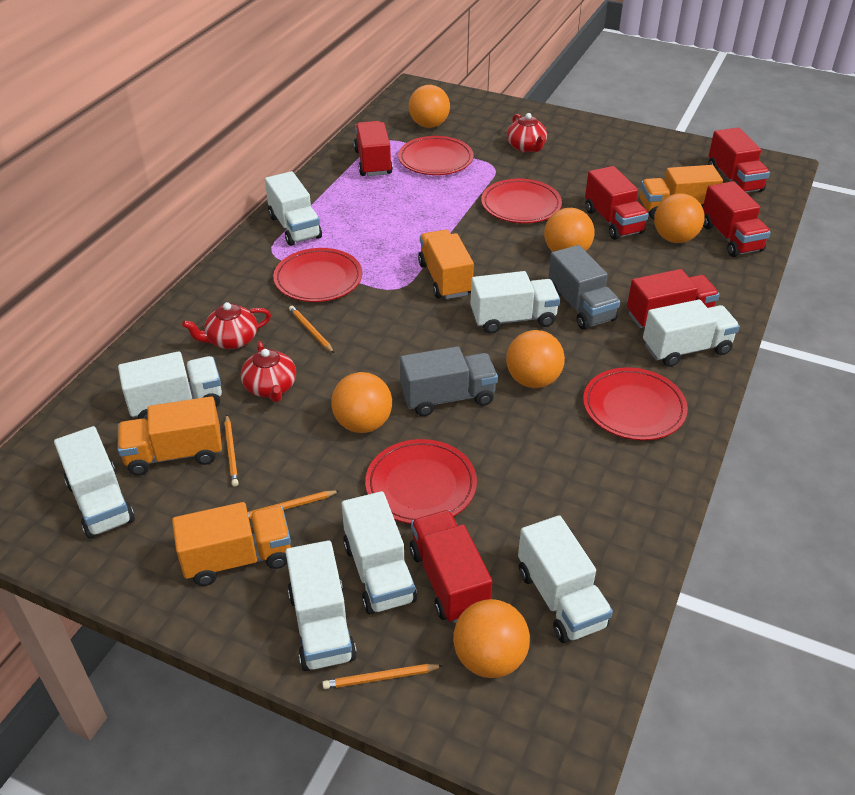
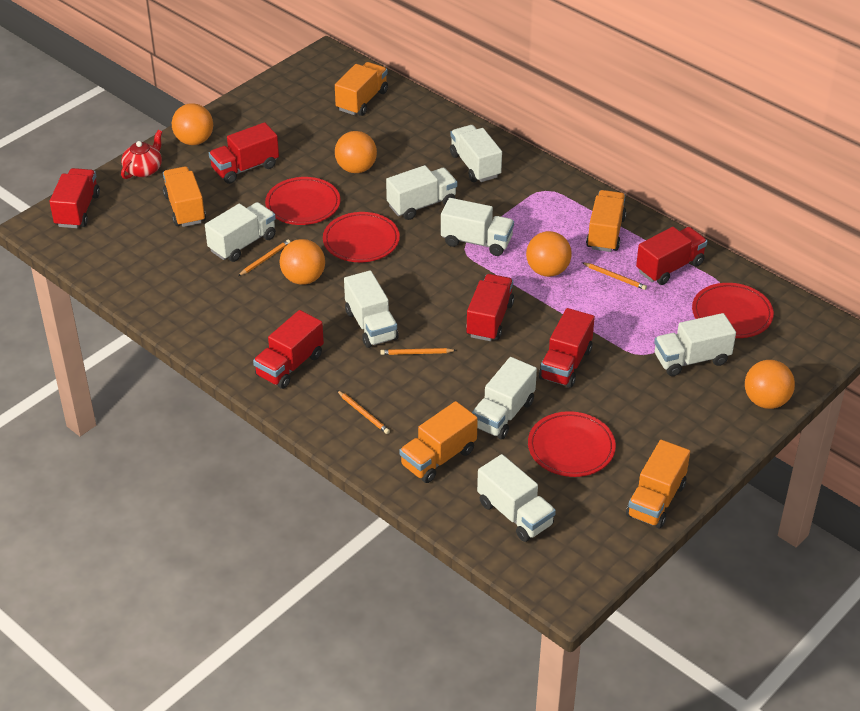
grey truck: [400,346,498,416] [548,245,620,330] = 2 -> none = 0
orange ball: [331,372,392,433] [409,85,450,128] [453,599,530,678] [506,330,565,388] [544,208,595,252] [654,194,705,243] = 6 -> [172,103,213,145] [280,239,325,285] [335,131,377,173] [526,231,572,277] [745,360,795,409] = 5
orange truck: [118,396,222,476] [172,502,291,586] [418,230,474,299] [640,165,723,220] = 4 -> [163,166,206,227] [335,62,388,116] [399,401,478,483] [586,190,626,252] [626,440,690,528] = 5
red plate: [273,248,362,302] [365,439,477,524] [398,136,474,175] [481,178,562,223] [583,367,688,440] = 5 -> [265,177,341,225] [323,212,400,262] [528,411,616,477] [692,283,774,338] = 4
red teapot: [182,302,271,349] [241,341,296,402] [507,113,547,152] = 3 -> [121,130,162,179] = 1

